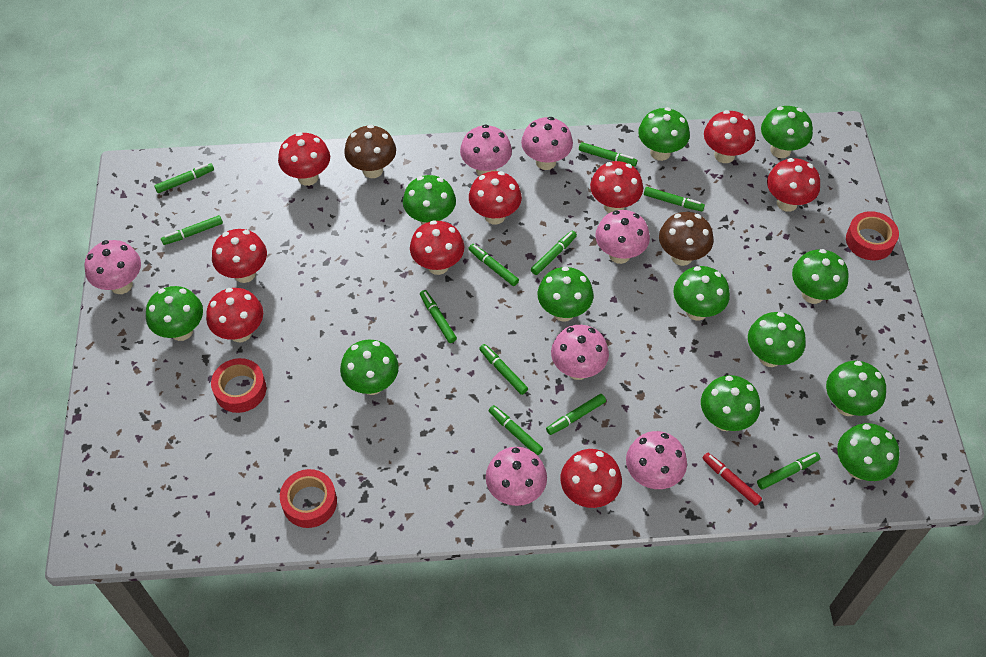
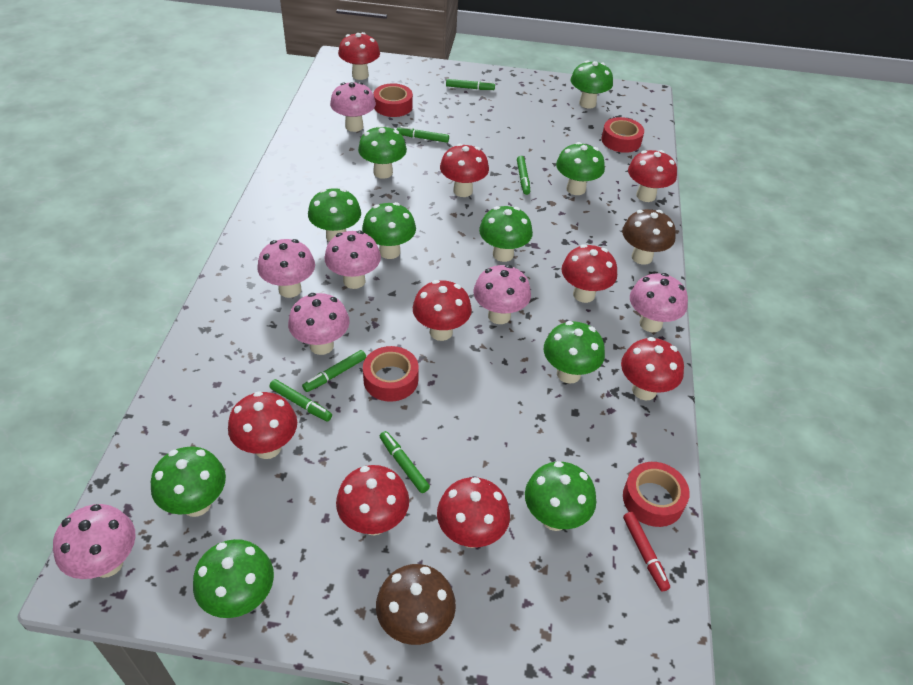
green marker: [154,163,214,193] [161,215,223,245] [420,290,457,343] [468,244,519,286] [479,344,528,395] [489,405,543,456] [531,231,577,275] [546,394,606,435] [579,142,637,167] [644,187,705,212] [757,452,820,489] = 11 -> [269,379,332,421] [302,350,366,392] [380,431,430,493] [397,126,449,143] [446,79,495,90] [517,156,530,195] = 6
green mushroom: [146,286,203,341] [340,340,399,395] [403,175,456,225] [538,267,594,322] [638,107,690,161] [673,266,730,321] [701,375,760,431] [748,312,806,367] [761,106,813,158] [792,249,849,304] [826,361,886,416] [837,423,900,481] = 12 -> [151,447,226,517] [193,539,274,618] [308,188,361,242] [358,125,407,179] [362,202,416,259] [479,206,533,262] [525,461,596,531] [544,321,605,384] [556,142,605,195] [571,61,613,109] = 10
red tape: [211,358,266,413] [280,469,337,528] [846,211,899,260] = 3 -> [363,346,419,402] [374,83,413,117] [602,117,644,153] [623,462,690,527] = 4

